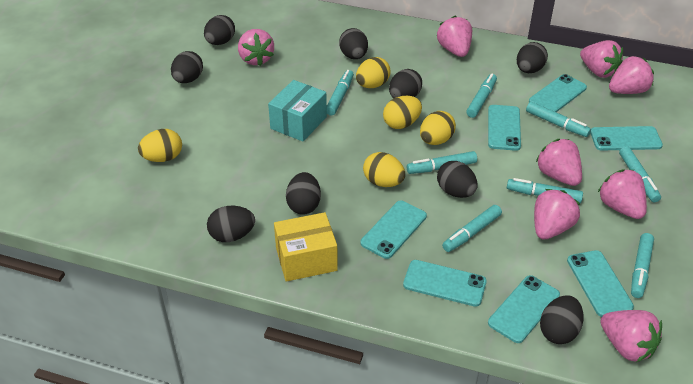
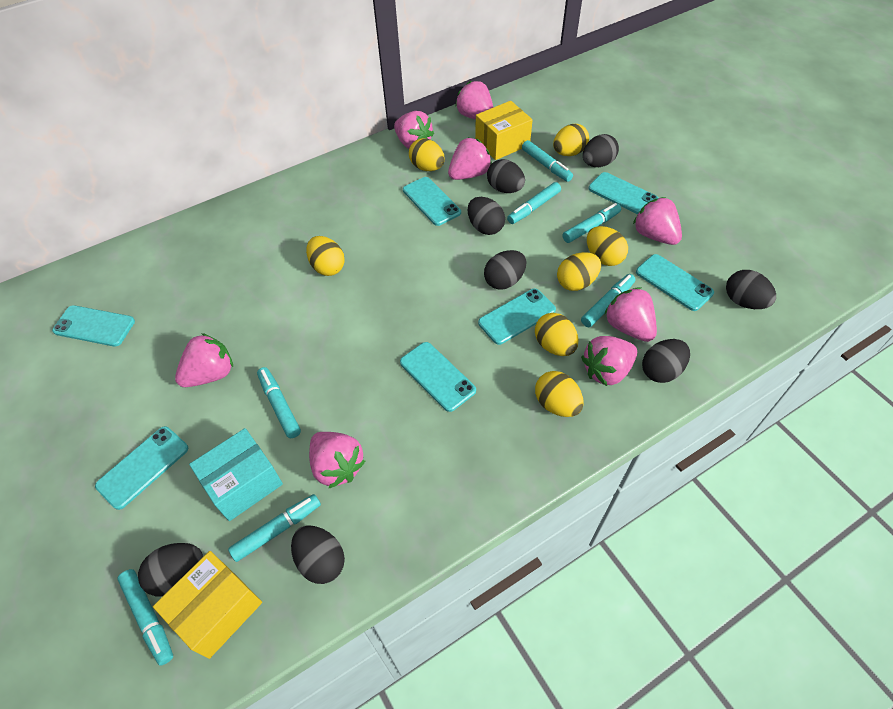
black egg: [171,51,203,83] [204,15,235,45] [207,206,255,242] [286,172,321,215] [339,28,368,59] [389,69,422,98] [437,161,477,198] [517,42,548,73] [540,295,584,344] = 9 -> [138,543,203,596] [291,525,345,584] [467,197,505,235] [484,250,526,290] [487,159,525,193] [583,134,619,167] [642,339,690,383] [726,270,776,309] = 8
turquoise marker: [327,70,354,115] [407,151,477,174] [442,205,502,252] [466,74,497,118] [507,178,583,203] [526,102,591,137] [619,146,661,202] [631,233,654,298] = 8 -> [117,569,173,666] [228,494,321,562] [257,367,301,438] [507,182,561,224] [522,140,573,182] [562,203,621,243] [581,274,636,327] = 7
yellow box: [274,212,338,282] = 1 -> [153,551,262,659] [475,101,533,160] = 2
yellow egg: [138,129,182,162] [356,57,391,88] [363,152,405,187] [383,96,422,129] [420,111,456,145] = 5 -> [306,236,345,276] [409,138,445,171] [535,313,579,356] [535,371,584,417] [553,124,589,156] [557,252,601,291] [587,226,628,266] = 7

